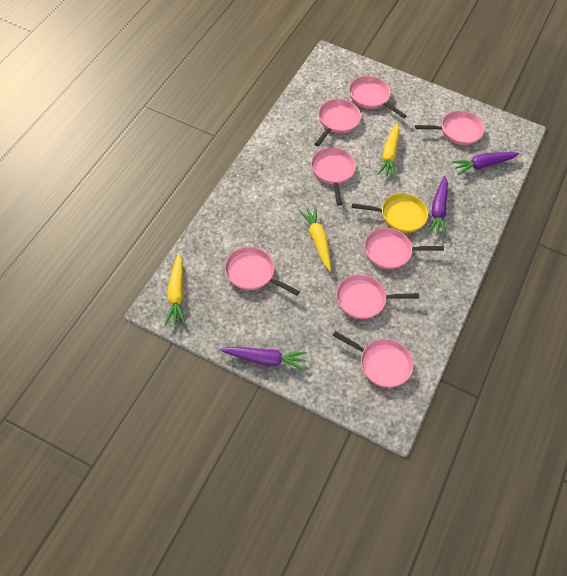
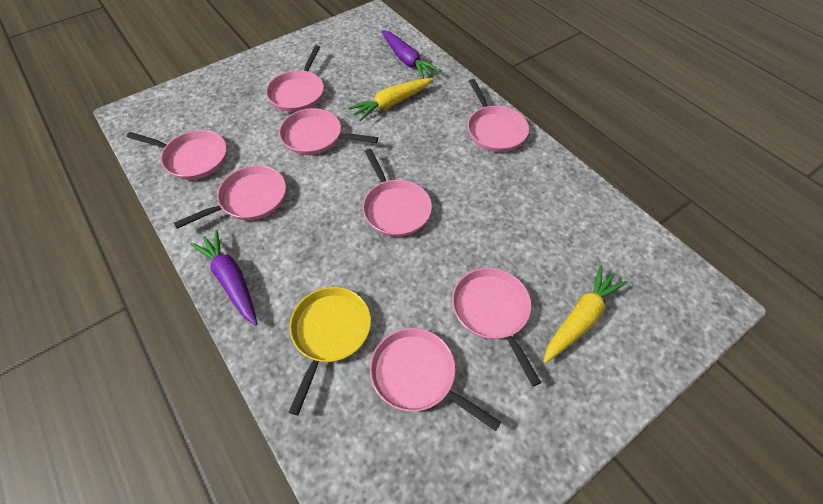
purple carrot: [220,347,307,371] [428,176,448,237] [451,152,519,175] = 3 -> [190,230,257,325] [382,30,440,79] = 2
yellow carrot: [165,253,185,325] [298,206,331,271] [378,123,399,178] = 3 -> [348,78,433,122] [543,265,627,363] = 2

